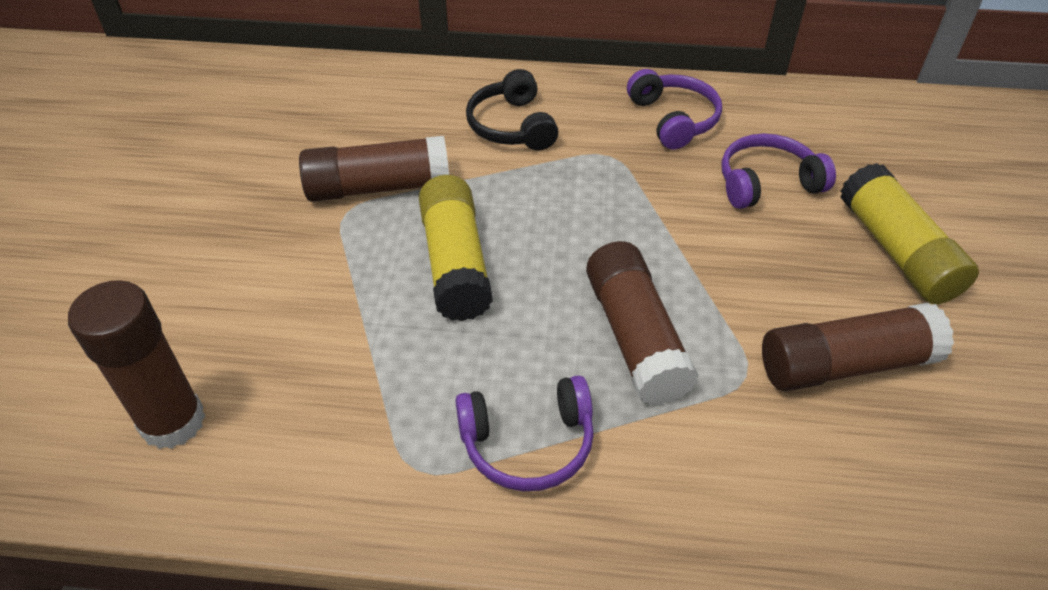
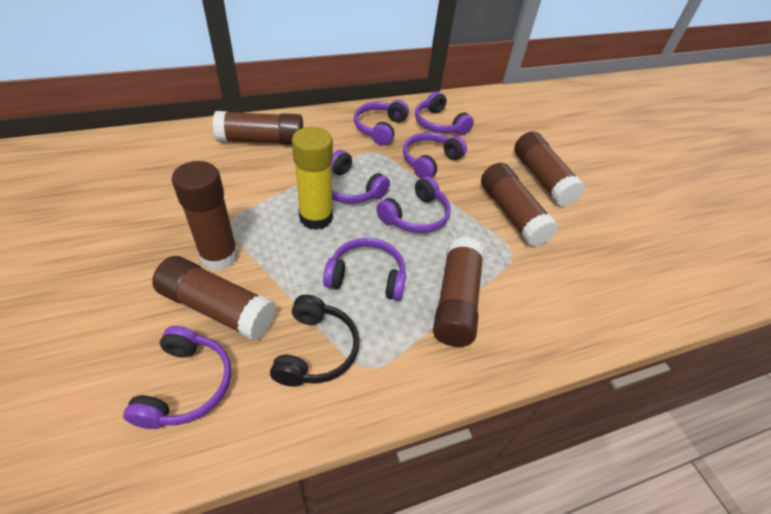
brown glue stick: [68,280,205,449] [299,136,449,202] [586,241,699,405] [762,303,954,392] = 4 -> [152,256,276,341] [172,161,239,271] [213,111,303,145] [433,237,484,347] [481,163,558,247] [514,131,585,207] = 6
purple headphones: [455,376,594,491] [627,69,722,150] [722,134,836,209] = 3 -> [123,326,232,429] [323,238,406,301] [331,150,390,204] [354,100,409,146] [377,176,451,233] [403,133,467,179] [415,91,474,135] = 7
yellow glue stick: [419,175,493,321] [840,163,979,304] = 2 -> [292,127,333,230] = 1

